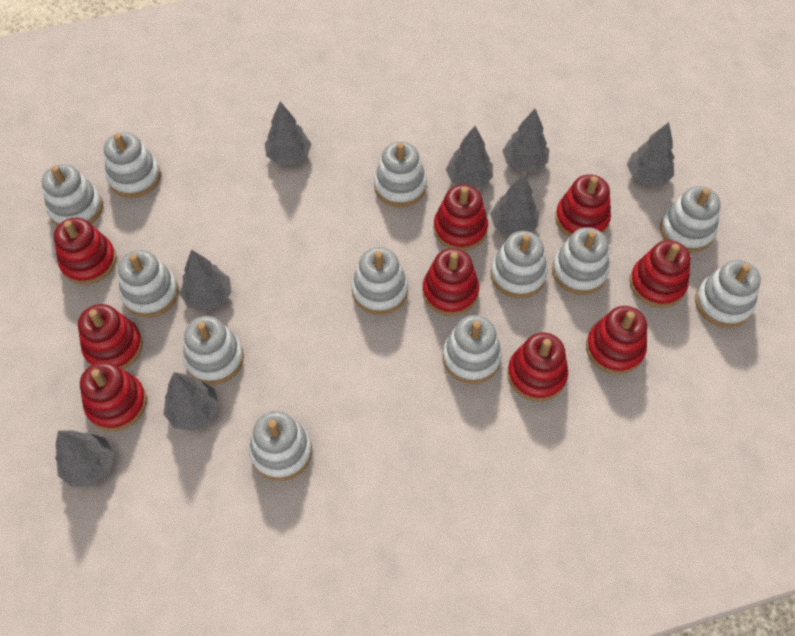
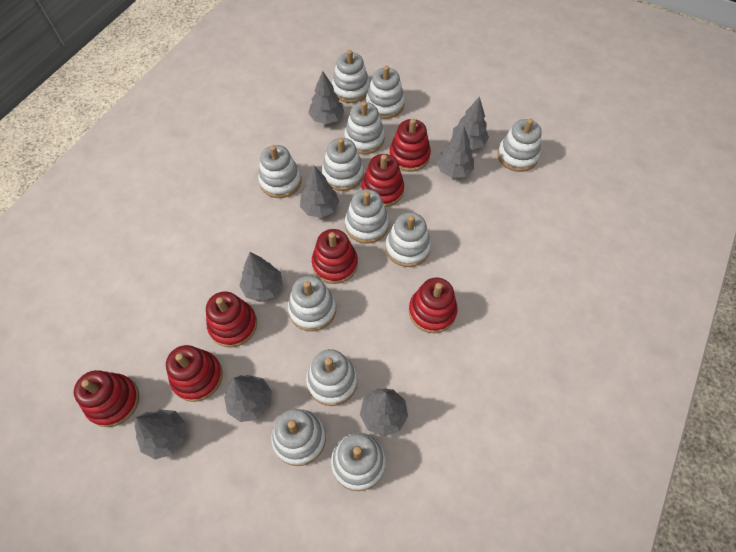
red stacking toy: [54,217,117,285] [78,304,143,370] [80,362,147,431] [422,248,479,316] [433,185,488,251] [507,333,568,401] [555,174,611,237] [586,306,647,375] [630,240,691,308] = 9 -> [74,370,139,427] [166,345,223,402] [206,292,257,347] [312,229,358,284] [362,154,404,207] [389,119,431,172] [409,278,458,333] = 7

